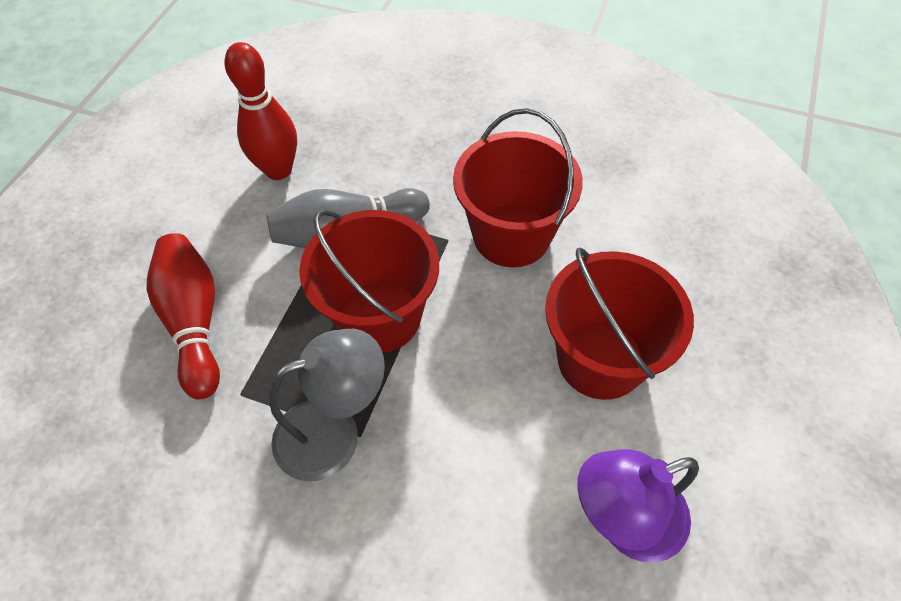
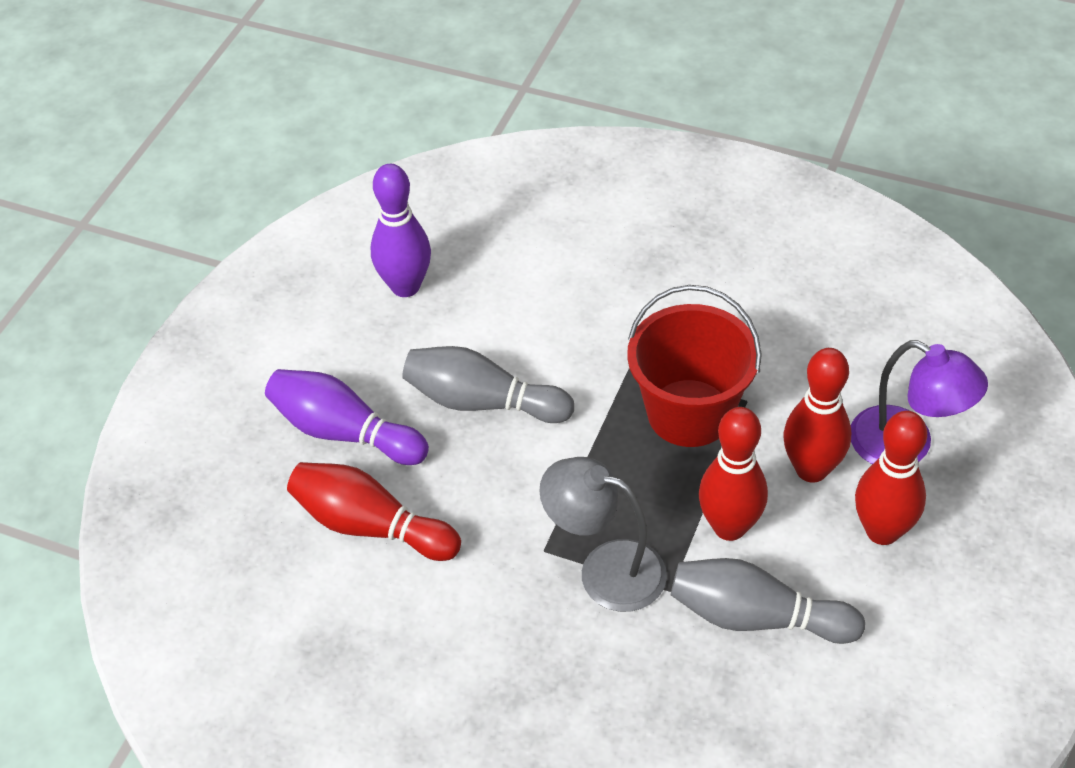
grey bowling pin: [266,188,430,248] = 1 -> [402,346,574,423] [671,558,865,644] = 2
purple bowling pin: none = 0 -> [265,369,429,465] [371,164,431,297] = 2
red bowling pin: [146,233,220,399] [225,42,297,180] = 2 -> [287,462,461,561] [698,407,768,541] [783,348,851,483] [855,411,927,545] = 4
red bucket: [299,210,439,353] [453,108,583,267] [545,247,694,400] = 3 -> [627,285,762,447] = 1

